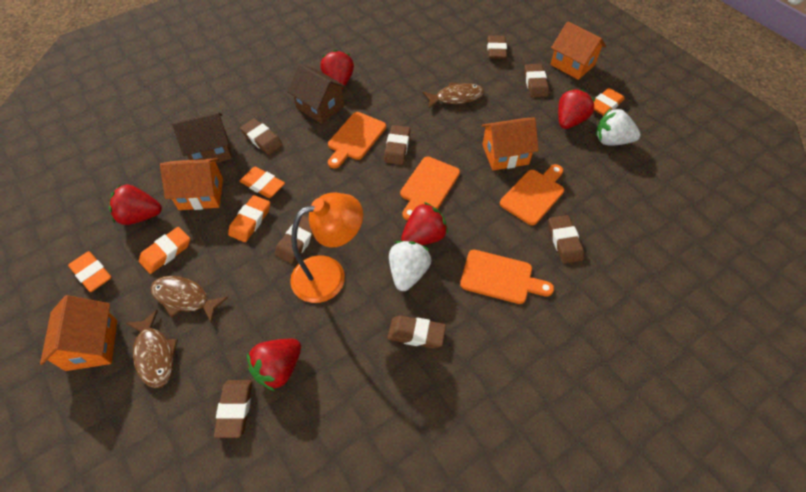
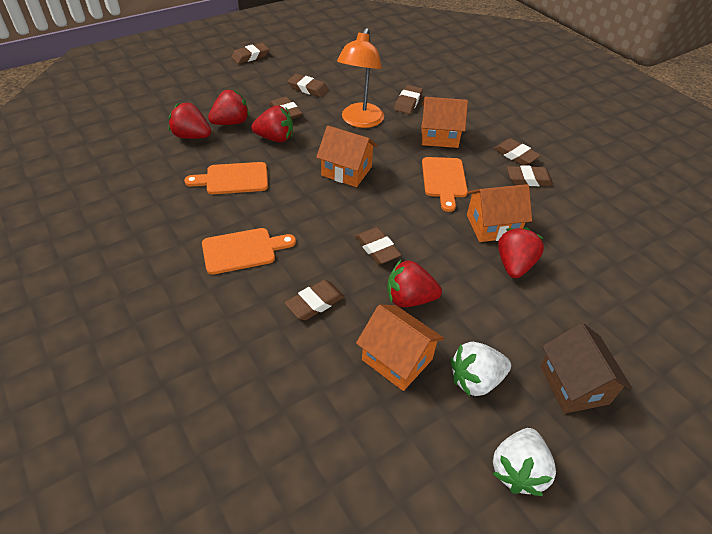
brown fish: [126,310,178,388] [150,276,228,324] [422,82,484,109] = 3 -> none = 0
brown house: [172,112,232,163] [287,64,347,124] = 2 -> [540,323,632,413] = 1
orange cutting board: [328,112,386,168] [400,157,460,220] [460,250,554,304] [500,164,564,225] = 4 -> [184,162,268,194] [202,228,296,274] [422,157,468,212] = 3
orange eraser: [68,251,112,292] [139,227,190,274] [228,195,270,242] [239,167,285,198] [593,88,625,116] = 5 -> none = 0

